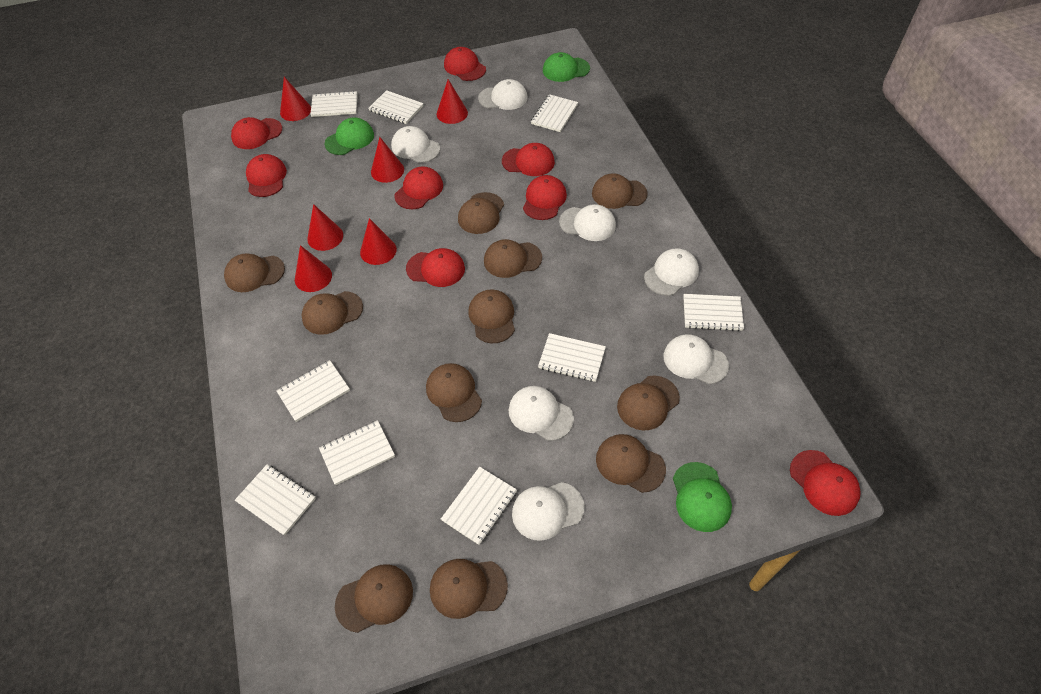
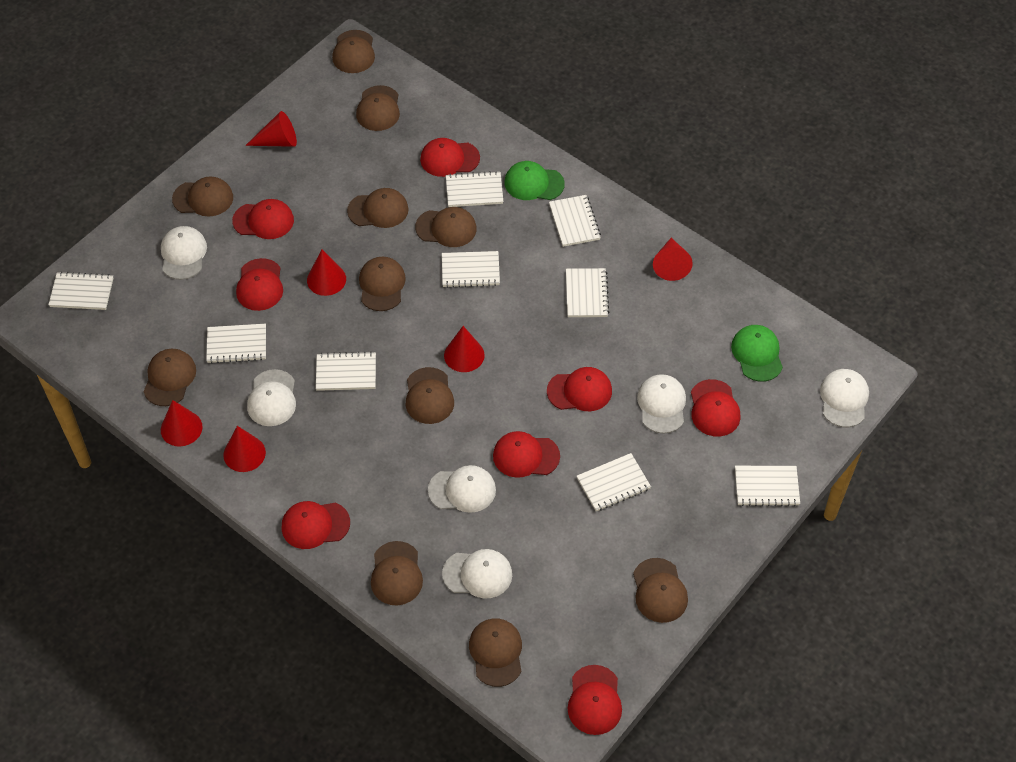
green cap: [325,117,374,155] [543,52,590,82] [673,462,732,532] = 3 -> [504,161,565,200] [731,325,783,382] = 2
white cap: [391,126,440,163] [478,79,528,110] [509,386,574,441] [512,482,585,541] [559,204,616,241] [644,248,699,296] [664,334,729,384] = 7 -> [161,226,207,280] [247,369,296,426] [428,465,496,513] [442,549,512,599] [637,374,686,434] [820,369,869,427] = 6

